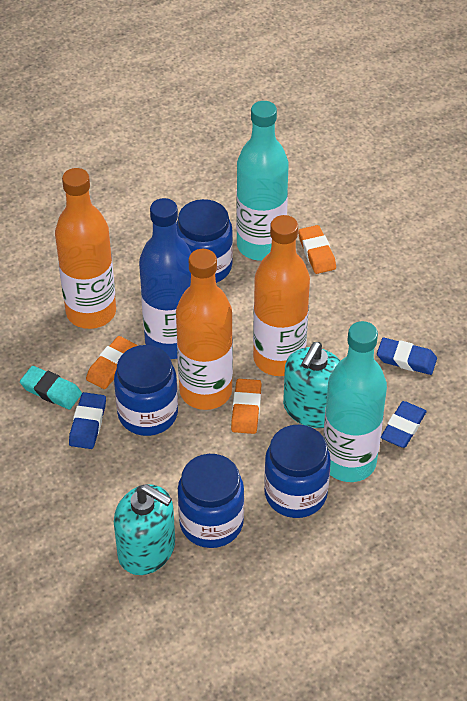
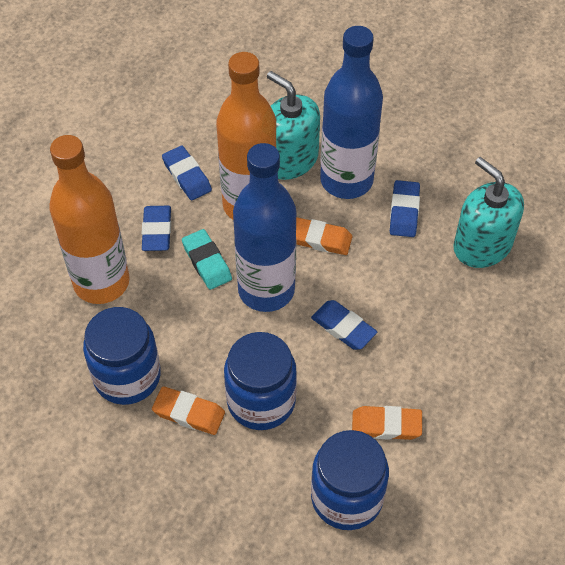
blue bottle: [139,198,191,359] = 1 -> [233,143,297,312] [320,26,383,199] = 2
blue eraser: [69,392,106,449] [377,338,437,375] [381,401,427,448] = 3 -> [142,206,171,251] [162,146,212,201] [311,300,377,350] [390,180,420,237] = 4
blue jar: [114,345,178,436] [176,199,233,283] [178,454,244,548] [264,425,331,518] = 4 -> [83,307,161,405] [224,332,297,430] [311,430,389,530] = 3
orange bottle: [55,168,116,329] [176,249,233,410] [253,215,310,376] = 3 -> [49,135,130,304] [216,52,276,219] = 2
turquoise bottle: [236,101,289,261] [323,321,387,482] = 2 -> none = 0

